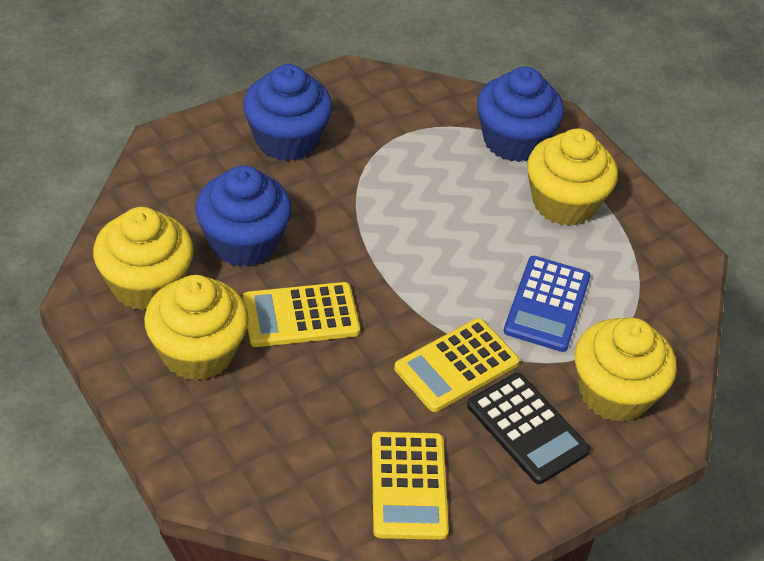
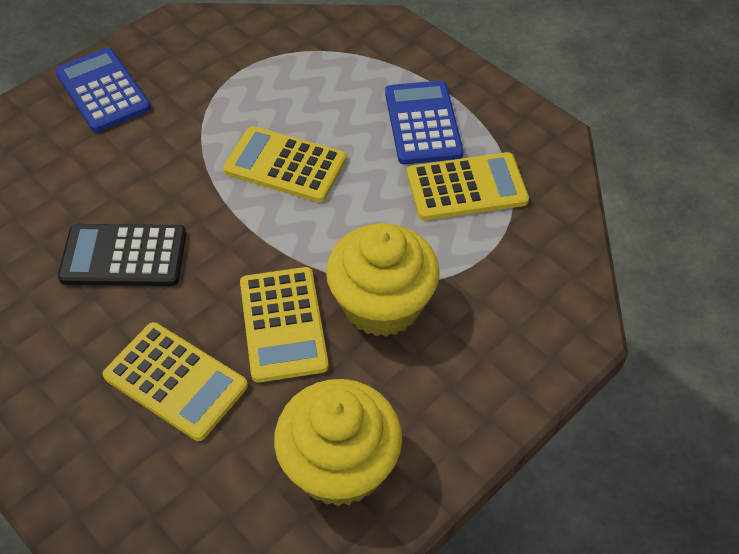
blue calculator: [504,256,591,352] = 1 -> [55,48,151,132] [385,80,464,164] = 2
blue cupcake: [195,165,292,267] [243,64,333,161] [477,67,564,162] = 3 -> none = 0
yellow calculator: [243,282,360,347] [372,432,449,540] [394,318,520,412] = 3 -> [103,322,248,441] [223,126,346,203] [240,267,329,383] [407,152,529,220] = 4
yellow cupcake: [93,207,194,311] [144,275,249,381] [527,128,618,226] [575,318,677,422] = 4 -> [274,379,402,506] [326,223,440,337] = 2

